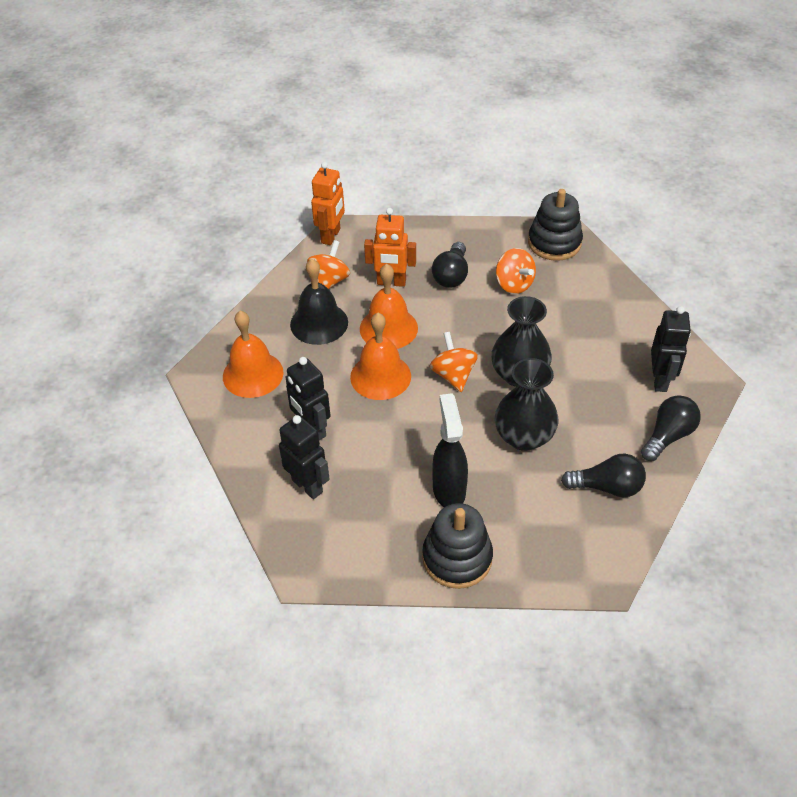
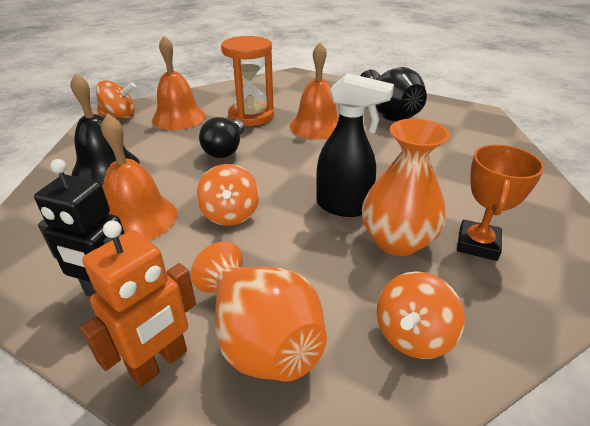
black light bulb: [432,242,468,288] [561,454,646,497] [641,395,701,461] = 3 -> [199,117,244,158] = 1
black robot: [279,415,329,499] [285,357,331,440] [651,306,691,392] = 3 -> [34,159,125,297] = 1
black stacking toy: [422,503,493,589] [528,189,583,261] = 2 -> none = 0
black vase: [491,296,552,387] [495,358,559,451] = 2 -> [360,67,427,122] = 1
orange hourglass: none = 0 -> [221,36,274,126] = 1
orange robot: [311,162,345,245] [364,208,416,287] = 2 -> [80,220,196,387] = 1
orange trophy: none = 0 -> [457,145,544,261] = 1
orange vase: none = 0 -> [191,242,327,382] [362,119,450,256] = 2

